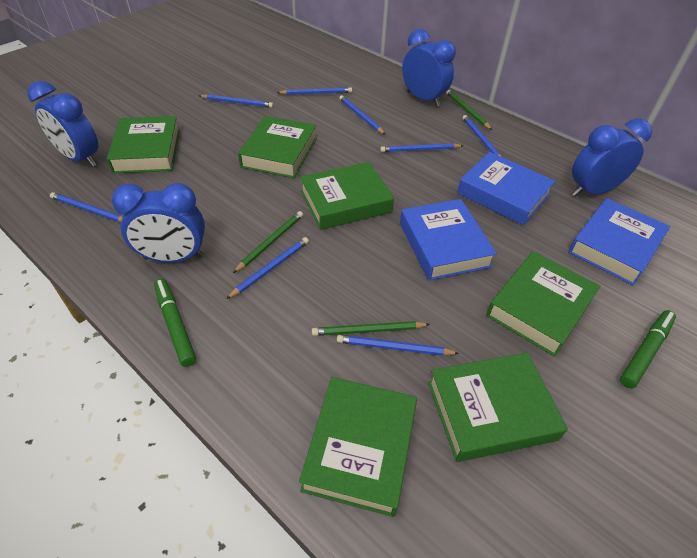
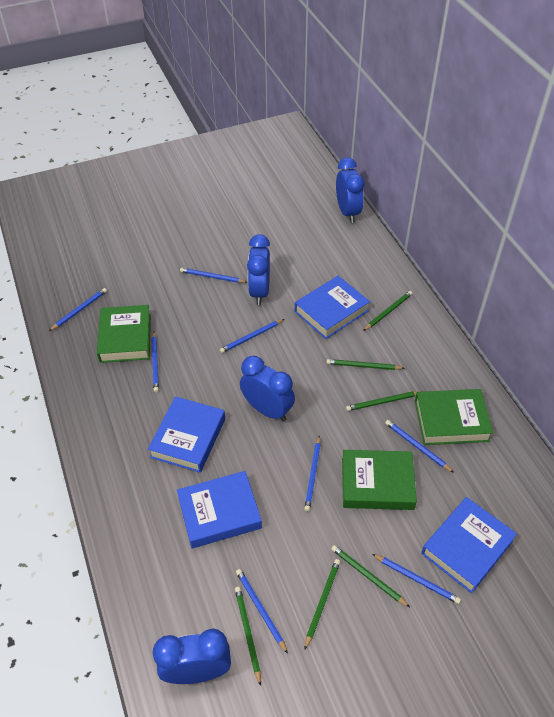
blue book: [400,199,497,281] [457,152,556,225] [568,198,670,285] = 3 -> [148,396,225,473] [177,471,262,548] [295,276,370,339] [421,497,517,593] = 4
green book: [107,116,180,173] [238,116,317,178] [299,377,417,517] [300,162,394,230] [428,353,568,462] [486,251,600,357] = 6 -> [97,305,151,363] [342,450,417,510] [415,389,493,445] = 3
green marker: [154,278,196,367] [620,310,676,388] = 2 -> none = 0
green pencil: [233,211,303,273] [312,321,430,336] [446,90,492,130] = 3 -> [235,587,261,686] [305,559,340,649] [326,359,405,370] [331,545,410,607] [346,391,422,411] [363,291,413,331] = 6

